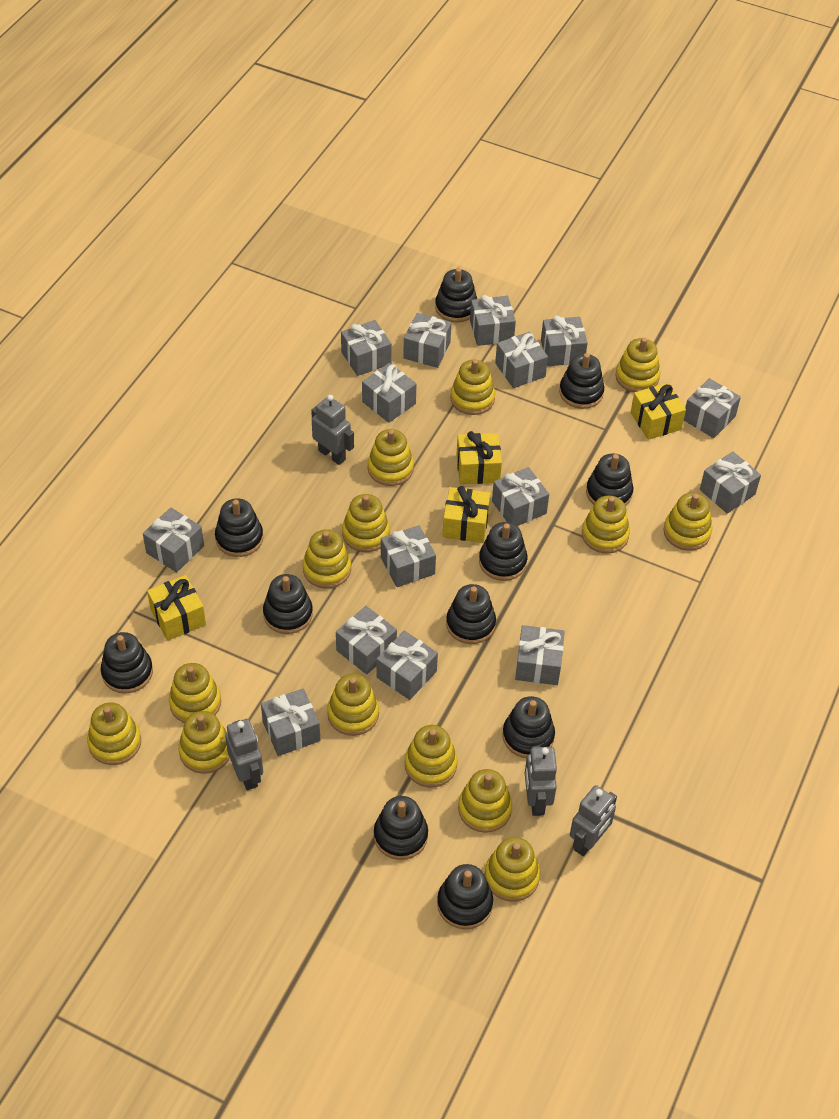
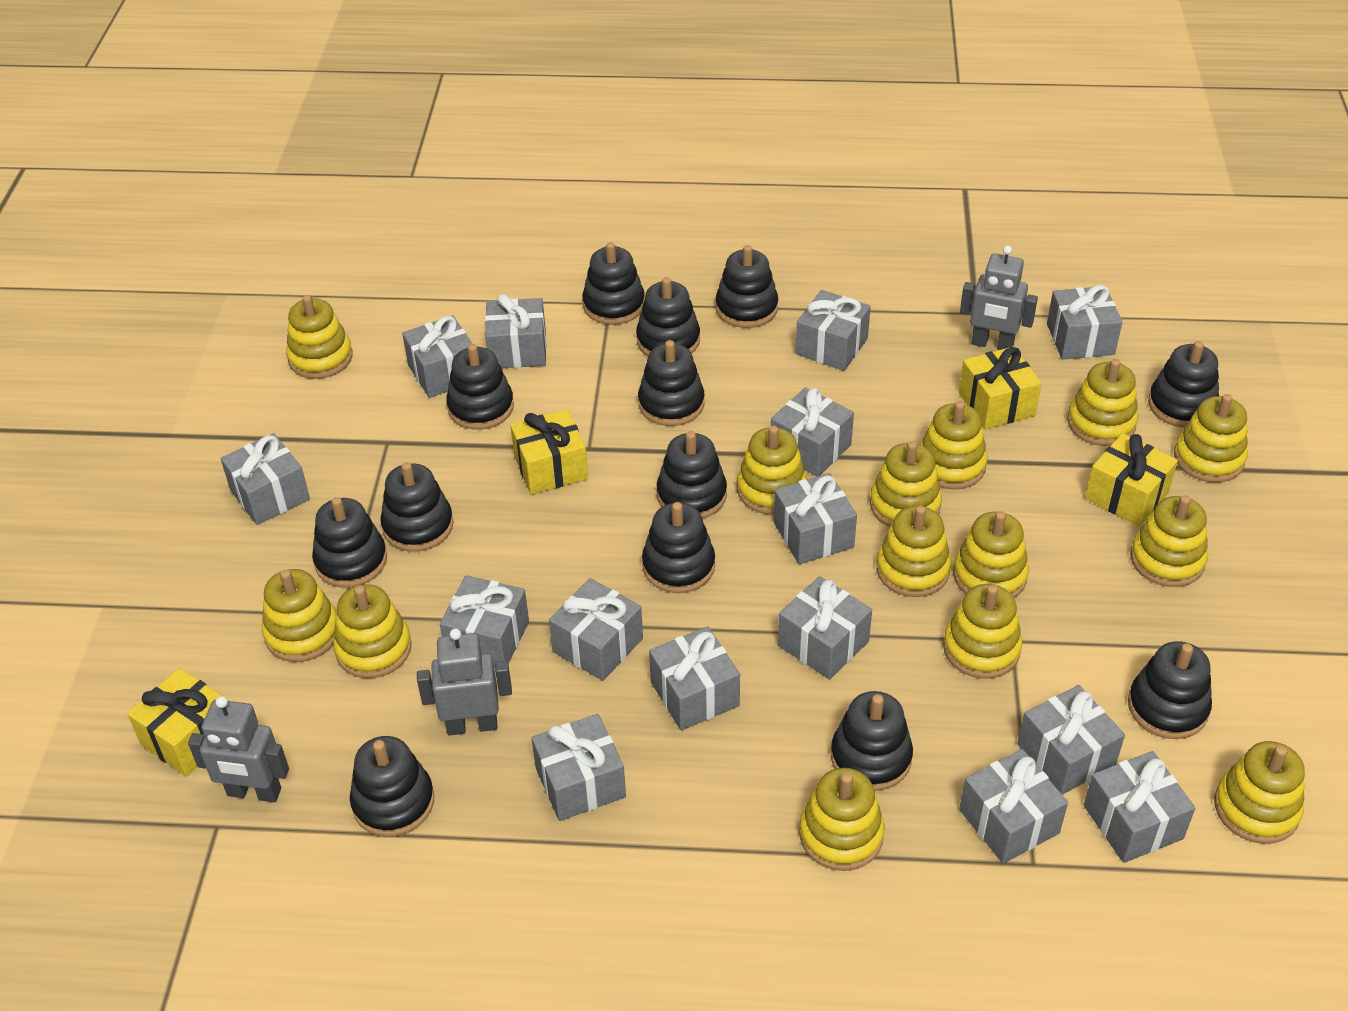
black stacking toy: [101,632,153,694] [215,498,263,557] [263,574,313,634] [374,796,428,860] [435,268,477,322] [437,864,493,929] [446,584,496,644] [479,522,528,581] [502,696,555,758] [559,353,604,409] [586,453,633,506] = 11 -> [312,497,387,588] [350,736,434,837] [380,462,454,552] [446,344,514,430] [582,242,645,325] [636,277,700,356] [638,340,704,426] [642,502,715,593] [657,431,727,518] [716,245,778,328] [831,691,913,791] [1128,641,1212,739] [1148,341,1219,428] = 13
grey robot: [225,719,263,790] [311,395,354,465] [525,746,557,816] [570,785,617,856] = 4 -> [188,696,289,802] [417,628,512,735] [960,245,1038,350] = 3

